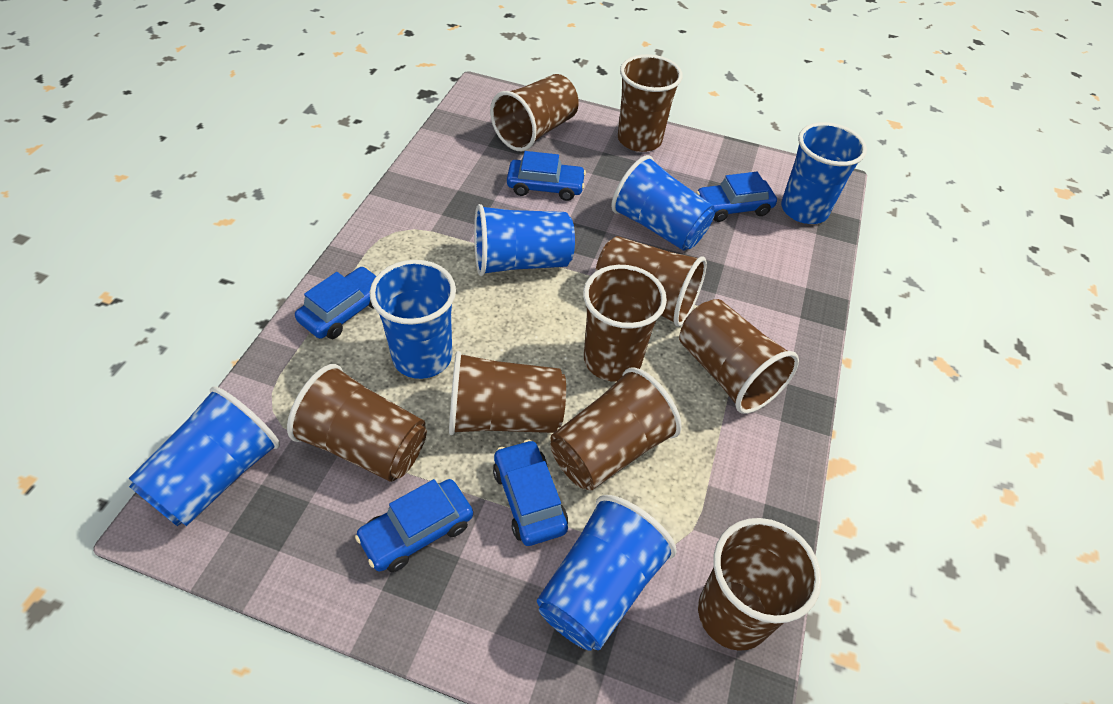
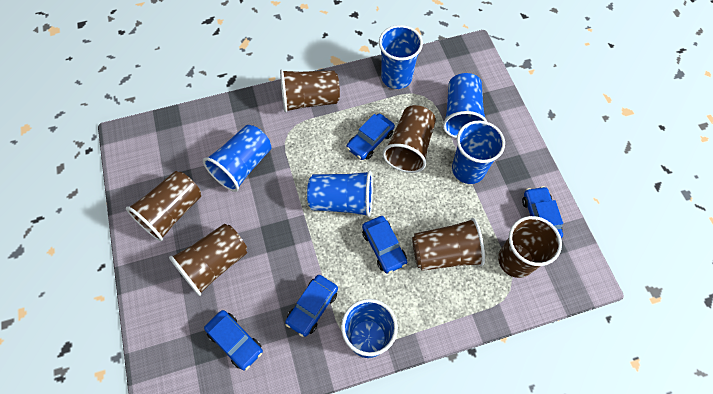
brown cup: [287,364,427,482] [449,351,566,435] [490,74,579,151] [550,367,682,491] [583,265,667,382] [595,236,707,327] [618,54,683,152] [679,299,799,414] [698,518,822,651] = 9 -> [126,171,201,241] [169,224,247,296] [280,69,340,113] [383,105,436,173] [412,218,485,271] [498,216,562,278] = 6

